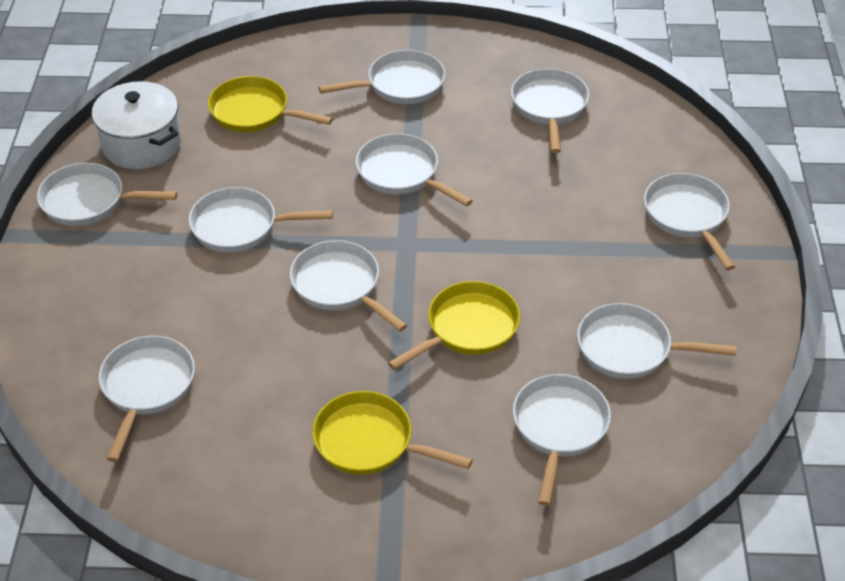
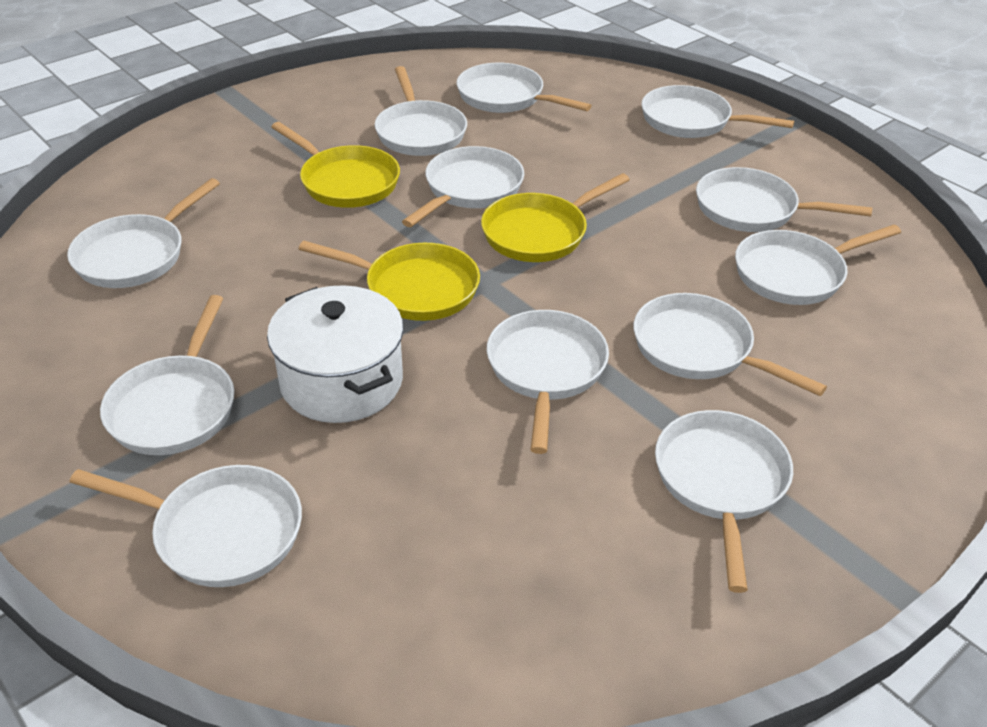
white pan: [37,163,177,226] [99,336,195,462] [189,187,333,252] [290,240,407,332] [318,50,445,104] [356,133,473,207] [511,68,589,153] [513,374,611,506] [577,303,737,379] [644,173,735,270] = 10 -> [67,178,220,288] [70,465,302,587] [100,295,234,455] [375,66,467,156] [402,146,524,227] [457,63,592,113] [487,310,609,454] [634,293,827,396] [642,85,794,138] [655,410,793,593] [696,167,872,232] [735,225,901,305] = 12

